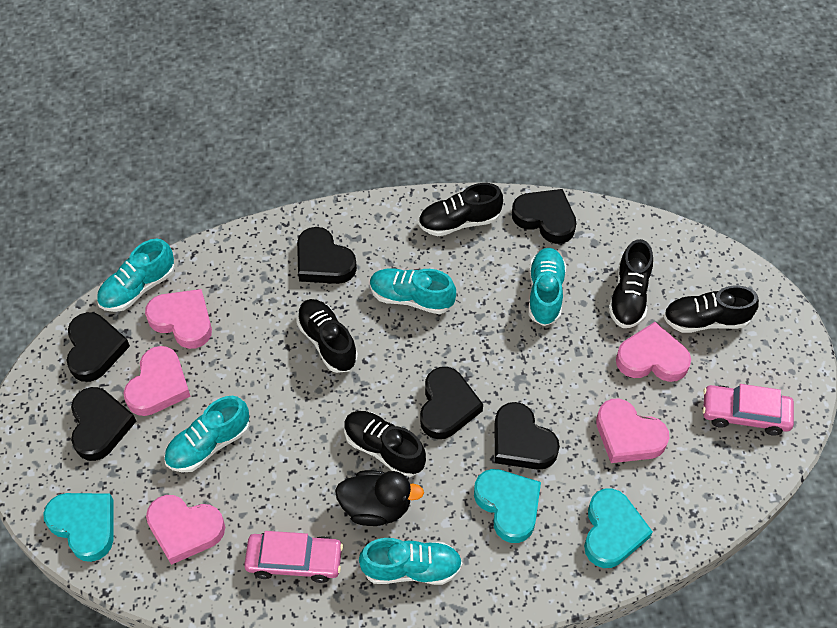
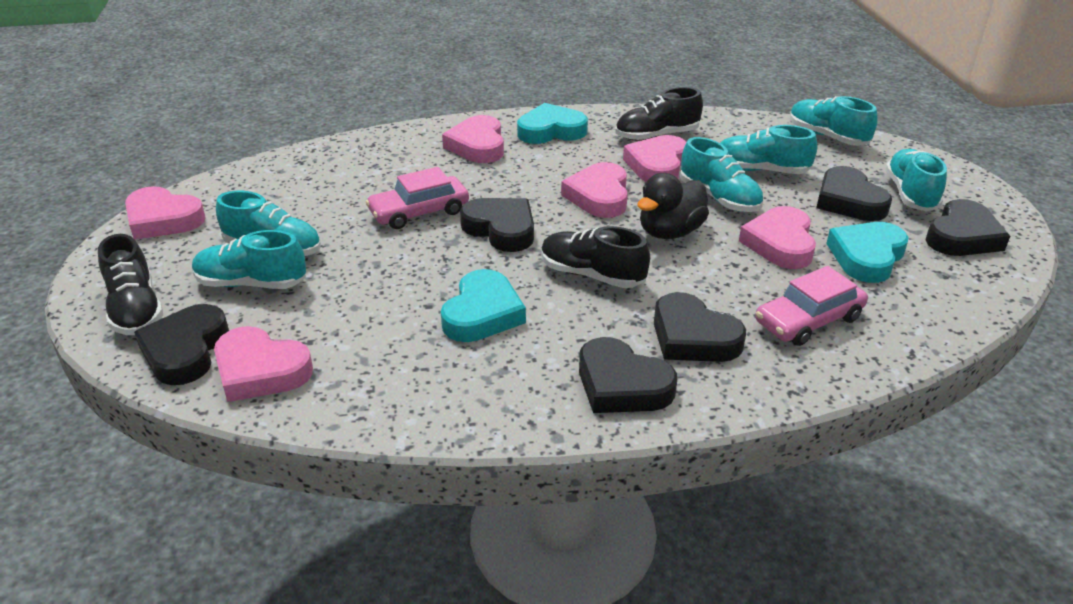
black shoe: [296,299,358,373] [344,411,426,477] [418,183,503,236] [609,239,653,328] [663,285,759,333] = 5 -> [98,234,163,335] [541,226,650,288] [615,87,703,141] = 3
pink heart: [124,346,191,416] [145,289,212,349] [146,495,225,565] [596,399,669,463] [616,322,691,382] = 5 -> [125,186,206,240] [214,326,313,402] [442,115,504,163] [561,162,628,218] [623,135,687,182] [739,206,816,269] = 6
turquoise shoe: [97,239,175,312] [164,396,250,473] [359,538,462,585] [370,268,456,314] [528,248,566,326] = 5 -> [192,230,306,289] [216,191,321,256] [680,137,763,212] [720,125,817,174] [790,96,878,146] [885,149,947,212] = 6

